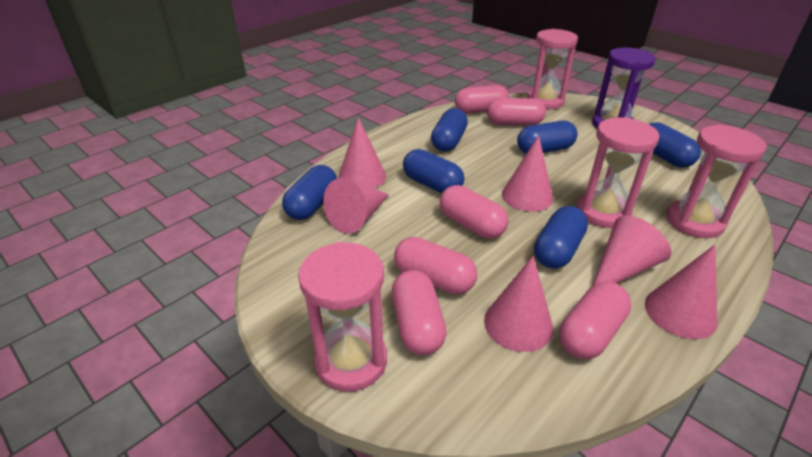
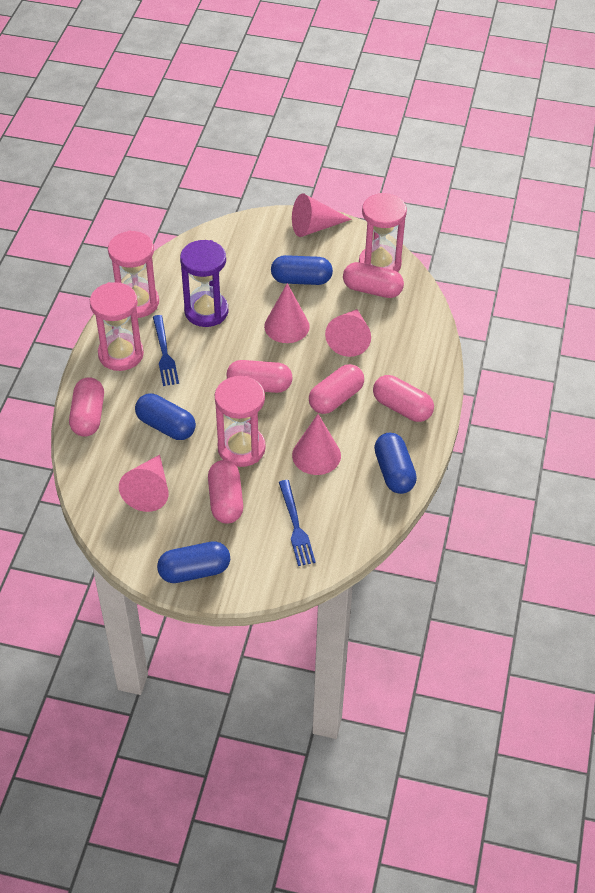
blue capsule: [282,165,337,220] [403,149,464,194] [431,108,468,152] [517,121,578,154] [534,206,588,269] [649,122,701,168] = 6 -> [135,394,196,440] [157,541,230,583] [271,255,333,285] [374,433,417,494] = 4
blue fork: none = 0 -> [153,315,179,386] [279,480,316,566] = 2
pink cone: [323,178,389,234] [338,117,386,188] [484,256,553,352] [502,135,553,212] [593,215,671,285] [645,245,718,339] = 6 -> [119,455,168,512] [264,283,310,343] [292,194,352,237] [292,414,341,475] [325,309,371,357] = 5

